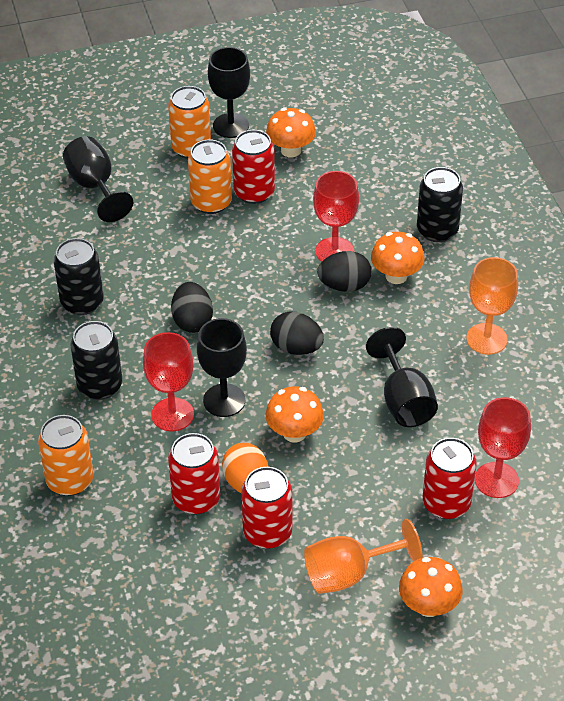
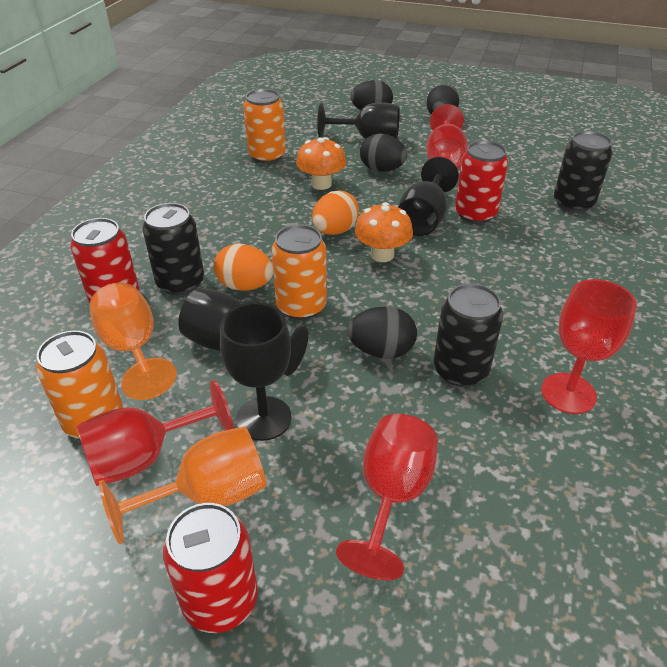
black egg: [171,282,213,333] [270,312,324,355] [317,251,372,292] = 3 -> [347,306,417,359] [350,80,393,110] [360,134,407,172] [427,84,460,115] = 4
orange egg: [222,443,269,493] = 1 -> [214,244,273,291] [312,190,359,235] = 2
orange mushroom: [266,108,316,157] [266,386,324,443] [371,232,425,284] [399,557,463,617] = 4 -> [296,137,346,190] [355,202,413,262] = 2
red can: [168,433,220,515] [232,130,275,204] [241,467,292,549] [423,438,477,519] = 4 -> [70,218,140,303] [163,503,258,633] [455,141,508,224] = 3
red goblet: [143,332,194,432] [313,171,359,262] [475,397,531,498] = 3 -> [76,380,233,486] [336,414,438,581] [426,104,468,169] [541,279,637,414] = 4

